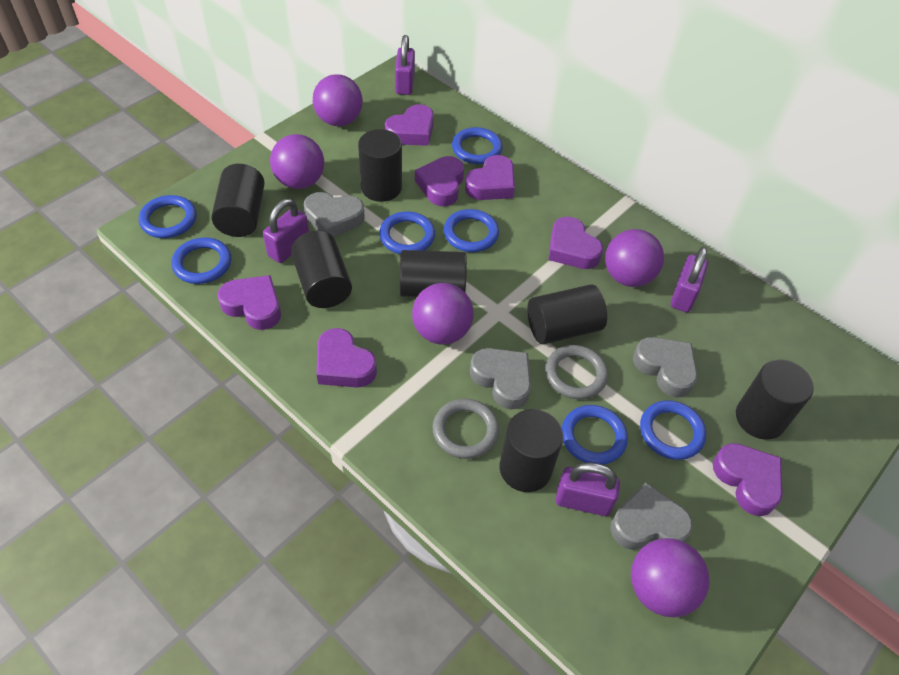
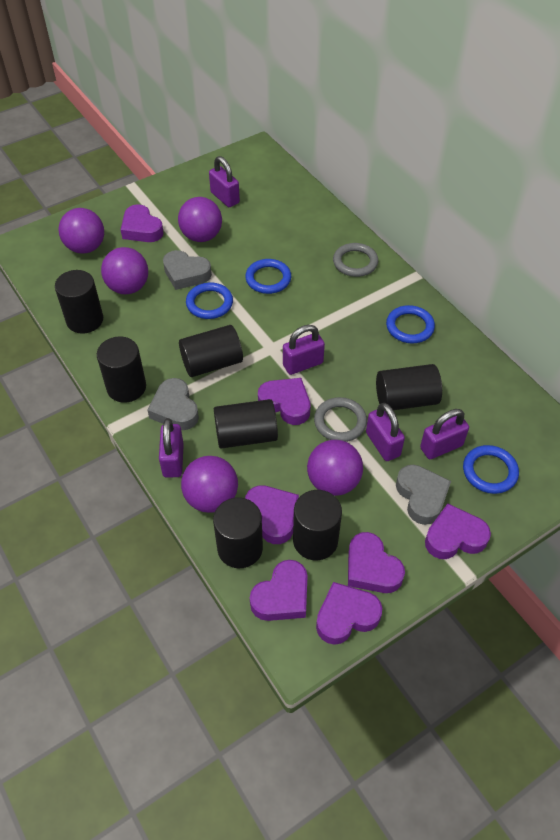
blue ring: [139,195,196,238] [171,237,231,284] [379,212,435,254] [444,209,499,252] [452,127,503,164] [562,405,628,465] [640,400,706,460] = 7 -> [186,283,233,319] [245,259,291,294] [386,305,435,343] [463,445,519,494] = 4
grey heart: [304,192,364,237] [470,348,531,409] [610,482,693,550] [633,337,698,398] = 4 -> [147,378,199,430] [163,250,212,290] [396,465,451,525] = 3
purple padlock: [263,199,309,263] [395,35,415,95] [556,462,620,516] [671,247,708,312] = 4 -> [159,418,184,478] [209,156,240,207] [283,325,325,375] [366,403,405,461] [420,409,469,459] = 5

